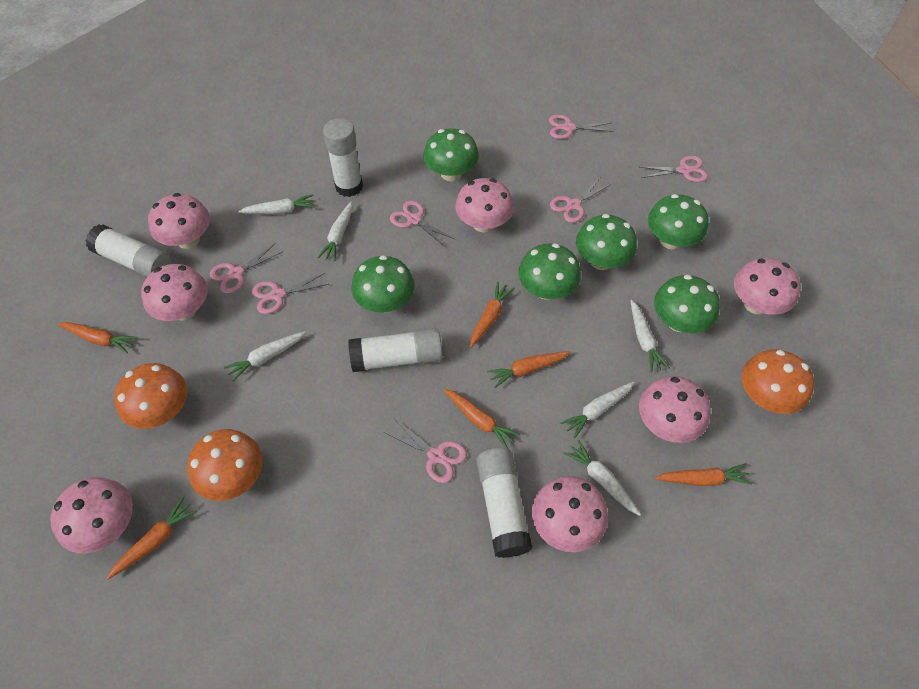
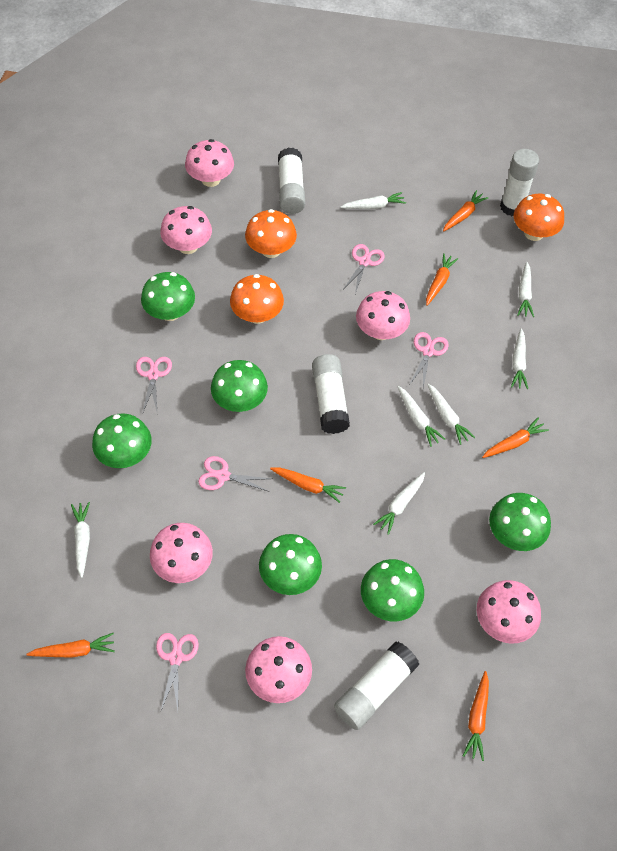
pink mushroom: [50,477,133,554] [141,264,208,321] [148,193,210,249] [455,178,514,233] [532,476,608,552] [639,376,711,443] [734,258,800,315] = 7 -> [150,523,213,583] [160,206,212,254] [185,139,234,187] [245,636,312,703] [356,291,410,340] [477,580,541,644] = 6
pink scissors: [210,243,283,294] [252,273,329,314] [384,419,467,483] [390,200,456,248] [549,115,614,139] [550,178,611,223] [640,156,708,182] = 7 -> [136,357,172,412] [156,633,199,710] [198,456,272,491] [344,244,385,294] [410,332,449,388] = 5
white carrot: [224,331,306,382] [238,194,315,214] [318,201,353,261] [560,382,634,439] [564,440,641,516] [630,300,670,372] = 6 -> [71,502,90,578] [340,192,406,209] [373,472,425,535] [398,386,445,447] [427,384,475,445] [511,329,528,389] [518,262,534,317] = 7

